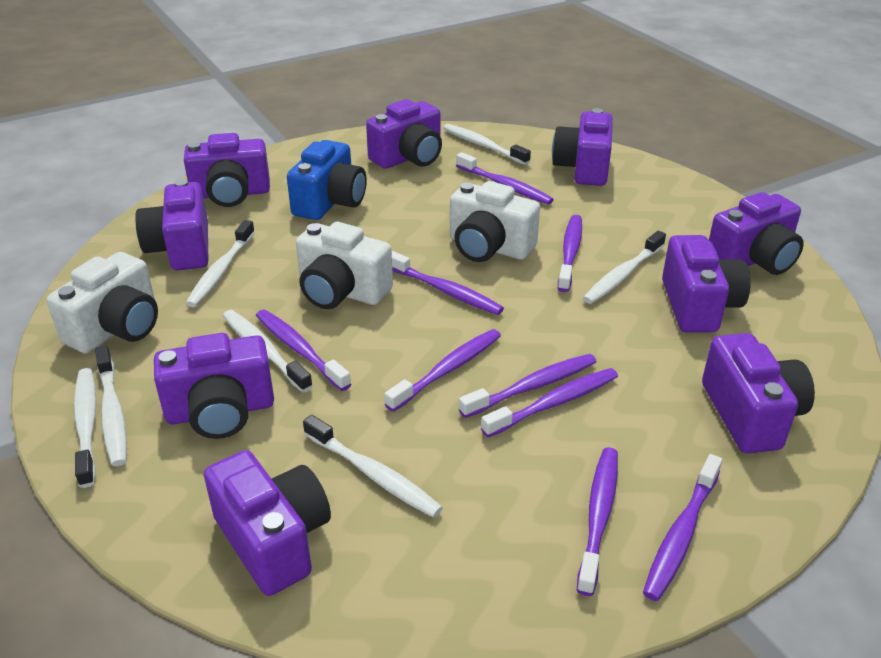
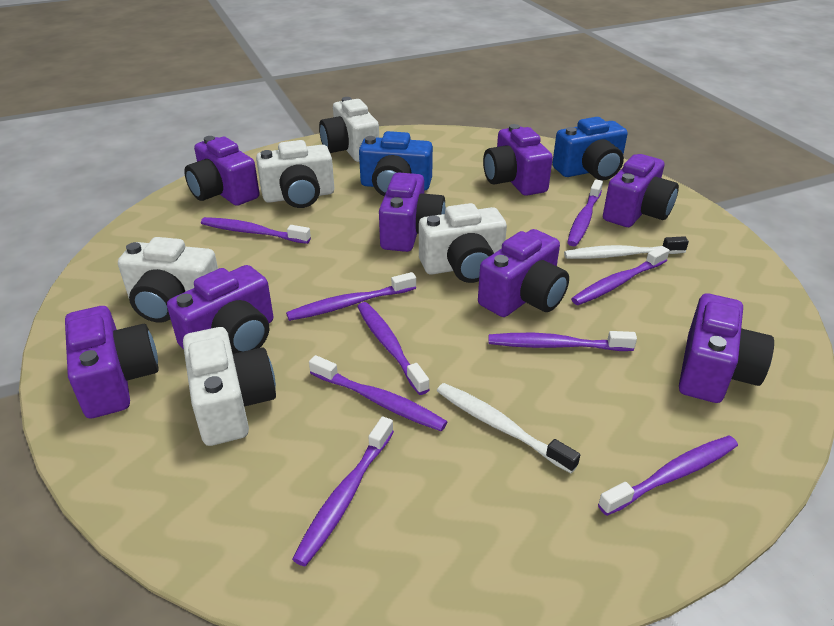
blue camera: [287,140,367,220] = 1 -> [359,131,433,196] [552,117,628,180] = 2
purple camera: [135,179,208,271] [154,333,274,439] [184,133,270,207] [204,450,331,596] [366,99,442,169] [552,108,613,186] [662,235,751,333] [702,333,815,454] [709,192,804,275] = 9 -> [65,306,159,419] [167,265,274,354] [184,136,259,206] [379,172,446,252] [478,229,569,317] [483,124,553,196] [603,154,679,227] [679,293,774,403] = 8
white camera: [47,252,158,353] [296,222,393,309] [450,181,540,262] = 3 -> [118,237,218,322] [183,327,276,446] [256,140,334,208] [319,97,379,162] [419,203,507,283] = 5
white toothbrush: [74,368,96,488] [95,345,127,466] [185,220,255,307] [223,310,313,392] [303,415,443,518] [443,124,531,165] [583,231,666,304] = 7 -> [437,383,580,473] [564,236,689,259] = 2

